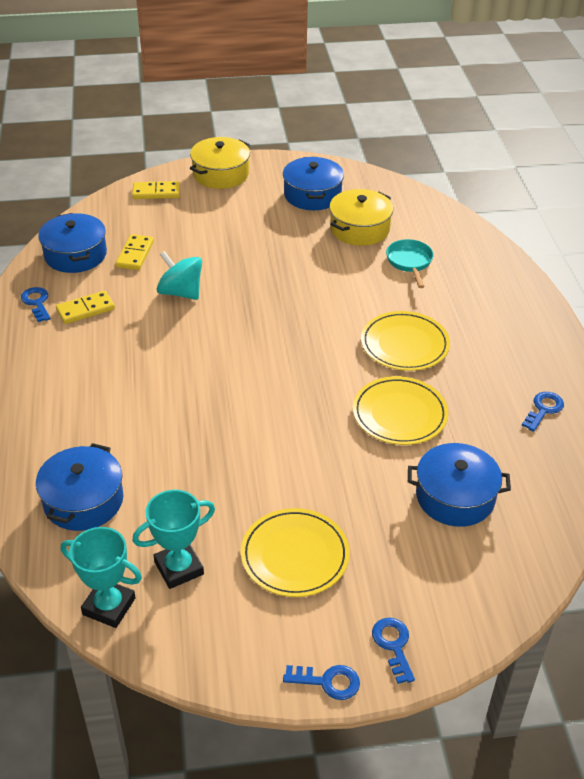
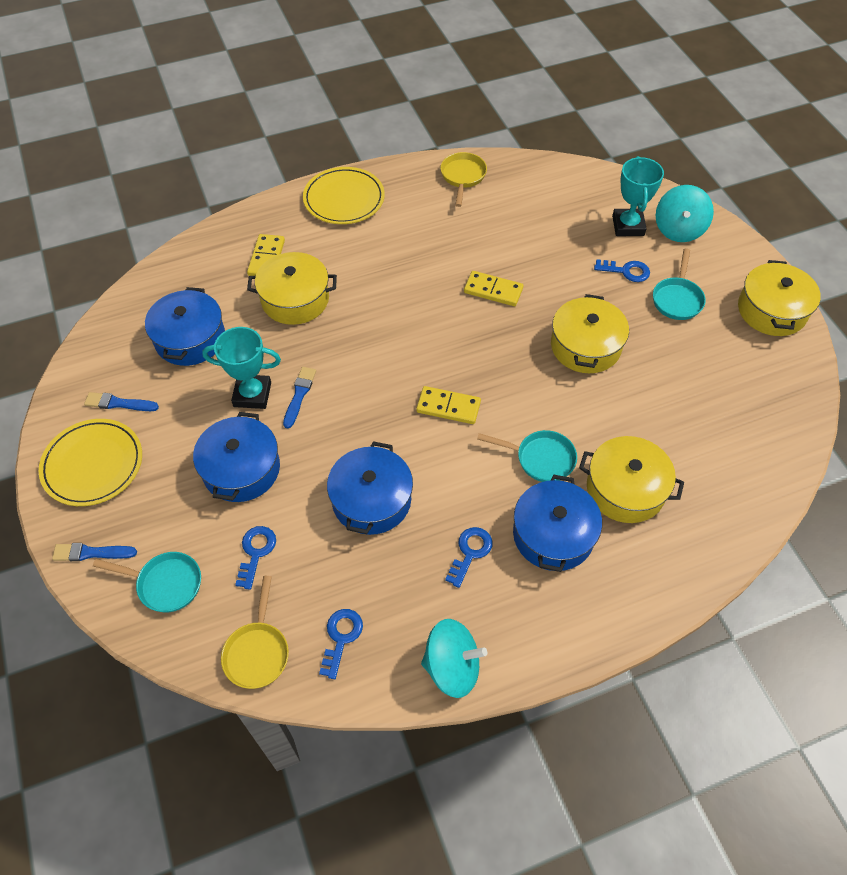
blue brush: none = 0 -> [52,543,137,561] [84,392,159,411] [283,367,316,428] = 3
turquoise pan: [386,239,434,288] = 1 -> [93,552,201,612] [477,430,577,482] [653,248,706,320] = 3
turquoise spinning top: [157,251,202,300] = 1 -> [421,619,487,698] [656,185,714,242] = 2
yellow pan: none = 0 -> [221,576,289,689] [440,152,487,207] = 2
yellow plate: [241,508,350,597] [353,376,448,445] [361,311,450,371] = 3 -> [39,419,142,506] [303,167,385,224] = 2
yellow pot: [190,137,250,189] [329,189,393,246] = 2 -> [247,252,337,325] [551,294,629,373] [579,436,684,523] [738,260,821,336] = 4

